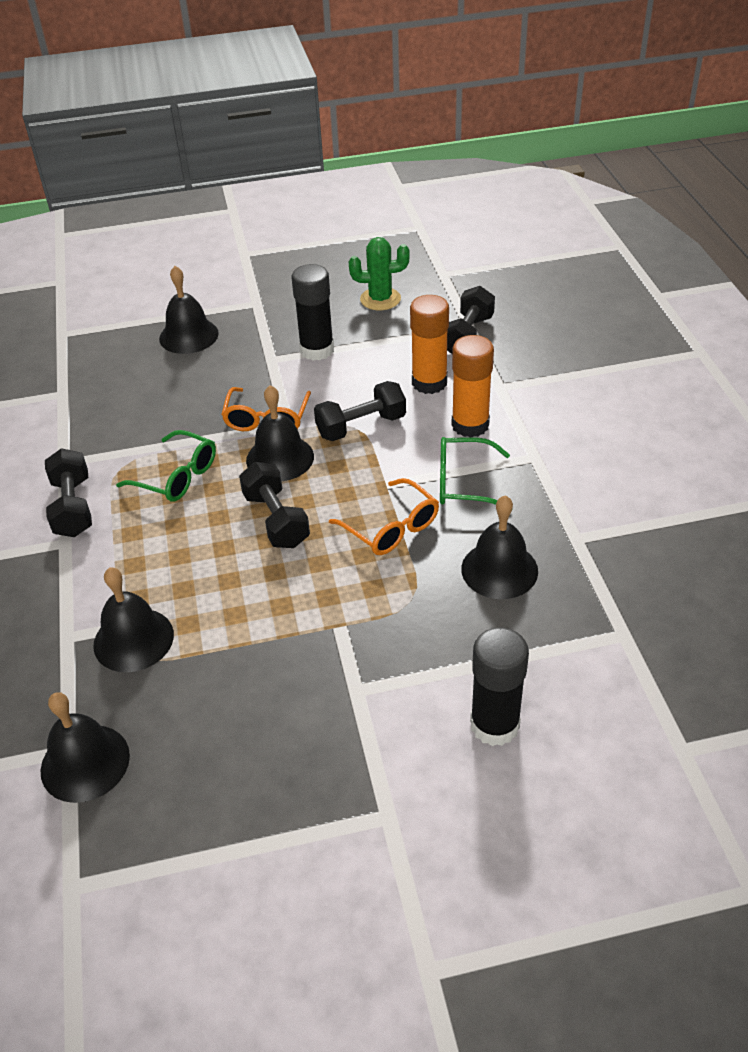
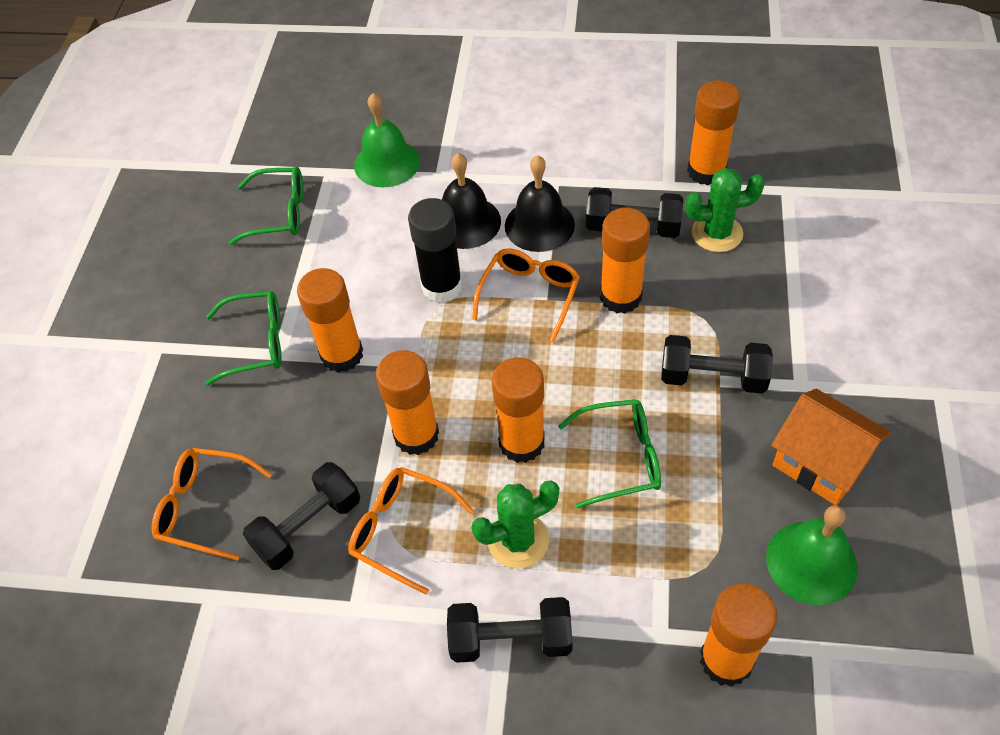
black bell: [40,692,130,803] [93,567,174,672] [159,266,219,354] [246,385,314,481] [461,496,538,599] = 5 -> [442,153,501,249] [505,155,575,252] = 2
black glue stick: [292,264,334,361] [470,627,529,746] = 2 -> [408,198,463,303] = 1
green bell: none = 0 -> [354,93,420,187] [766,505,858,605] = 2
green cactus: [349,237,410,310] = 1 -> [471,481,559,569] [685,168,765,252] = 2
green glasses: [116,430,216,502] [440,437,513,509] = 2 -> [205,291,282,385] [229,167,303,245] [558,399,661,508] = 3
orange glasses: [221,387,311,431] [329,478,439,555] = 2 -> [152,448,272,561] [348,467,474,595] [472,248,580,343] = 3
orange glue stick: [410,295,449,394] [452,335,494,437] = 2 -> [297,268,363,373] [376,350,439,455] [491,357,545,463] [600,208,650,314] [687,81,741,185] [700,583,777,687] = 6
orange house: none = 0 -> [771,389,891,505] = 1

